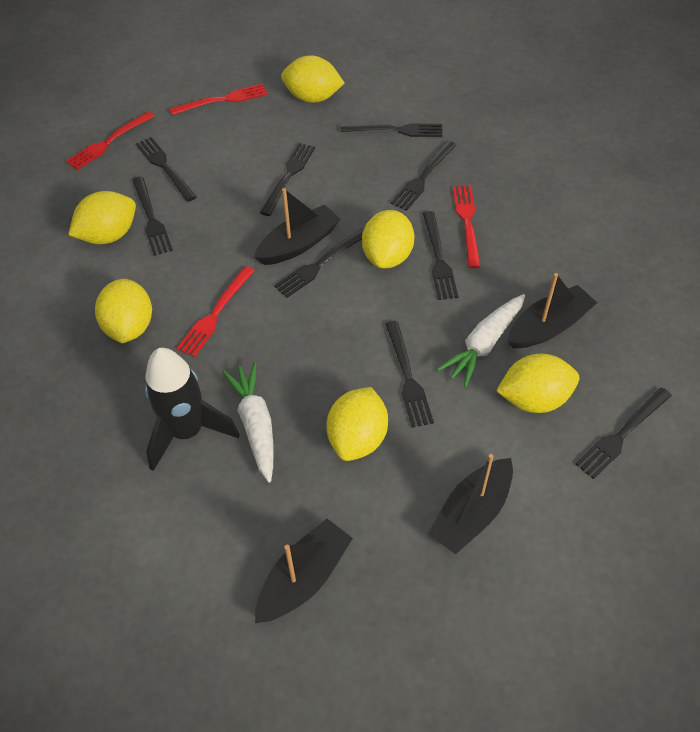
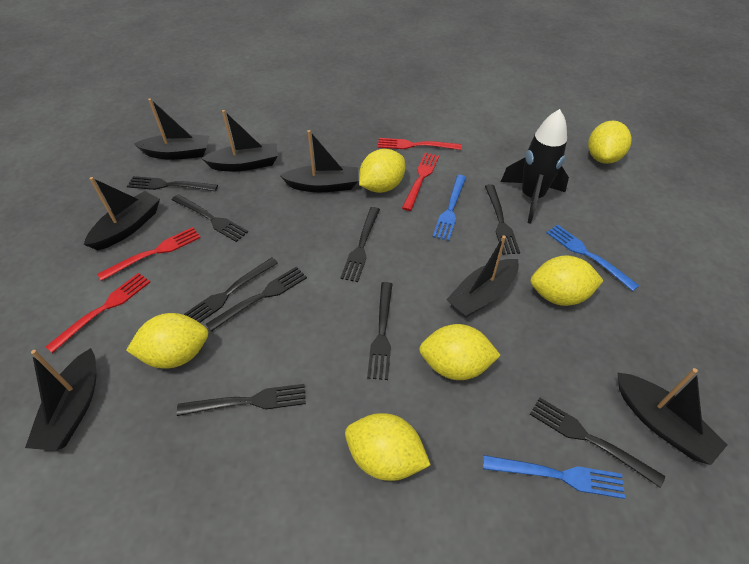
black boat: [254,188,340,265] [255,519,353,623] [428,454,513,554] [508,273,597,348] = 4 -> [25,348,96,451] [84,177,160,250] [134,98,209,160] [201,110,278,171] [280,130,358,192] [446,235,519,317] [617,368,727,465] = 7
blue fork: none = 0 -> [433,175,466,241] [483,455,625,499] [546,225,639,291] = 3
white carrot: [222,362,274,483] [437,294,525,387] = 2 -> none = 0

